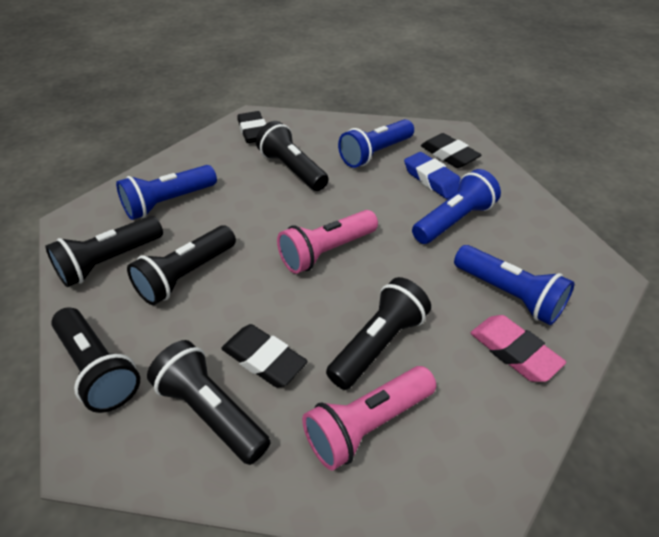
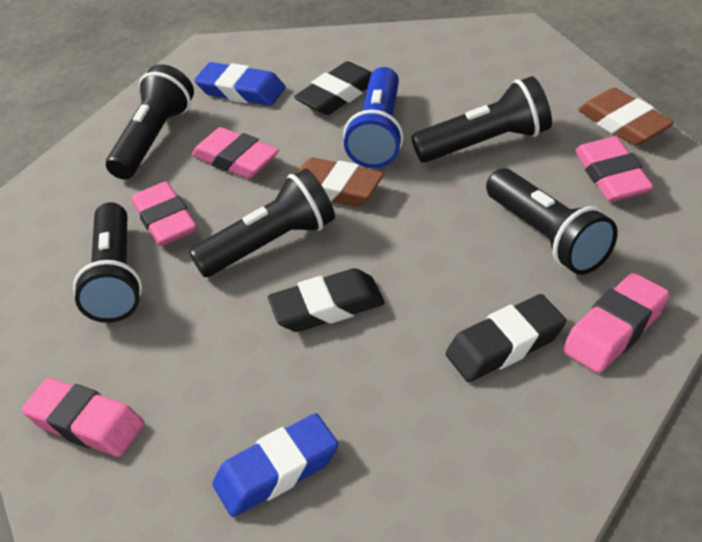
black flashlight: [45,216,163,287] [51,308,140,413] [127,225,236,305] [147,340,270,465] [256,121,329,191] [326,277,431,390] = 6 -> [73,202,142,323] [106,64,194,179] [189,168,335,277] [411,76,552,163] [486,168,618,275] = 5
blue eraser: [404,152,461,199] = 1 -> [194,62,286,106] [212,413,338,517] = 2
blue flashlight: [116,165,217,220] [338,119,414,168] [412,169,501,244] [454,245,574,325] = 4 -> [343,67,404,168] = 1
brown eraser: none = 0 -> [297,158,384,207] [578,88,674,146] = 2
pink eraser: [471,315,566,382] = 1 -> [22,378,145,457] [132,181,197,246] [192,127,279,179] [563,273,669,373] [575,136,654,202] = 5
pink flashlight: [277,210,378,274] [302,366,436,471] = 2 -> none = 0

